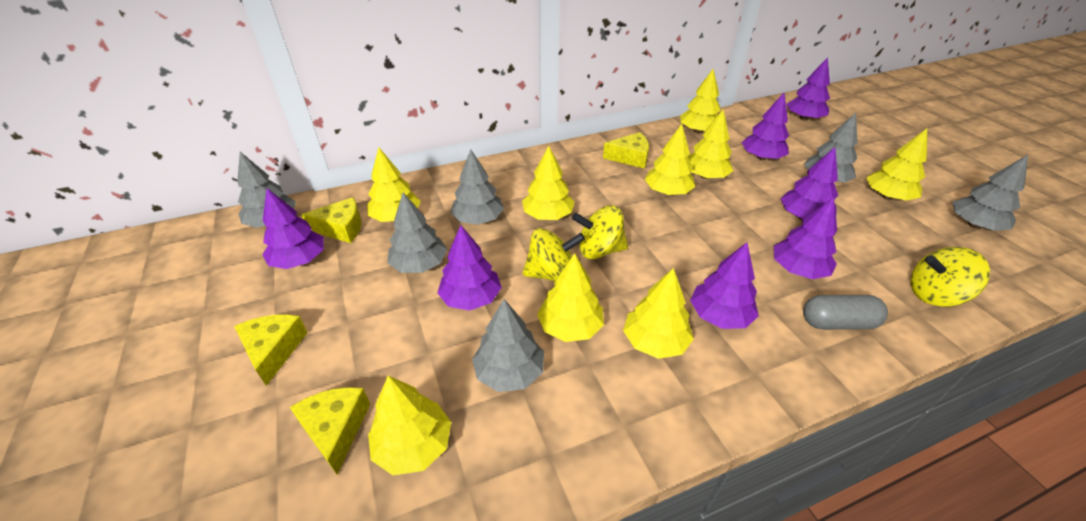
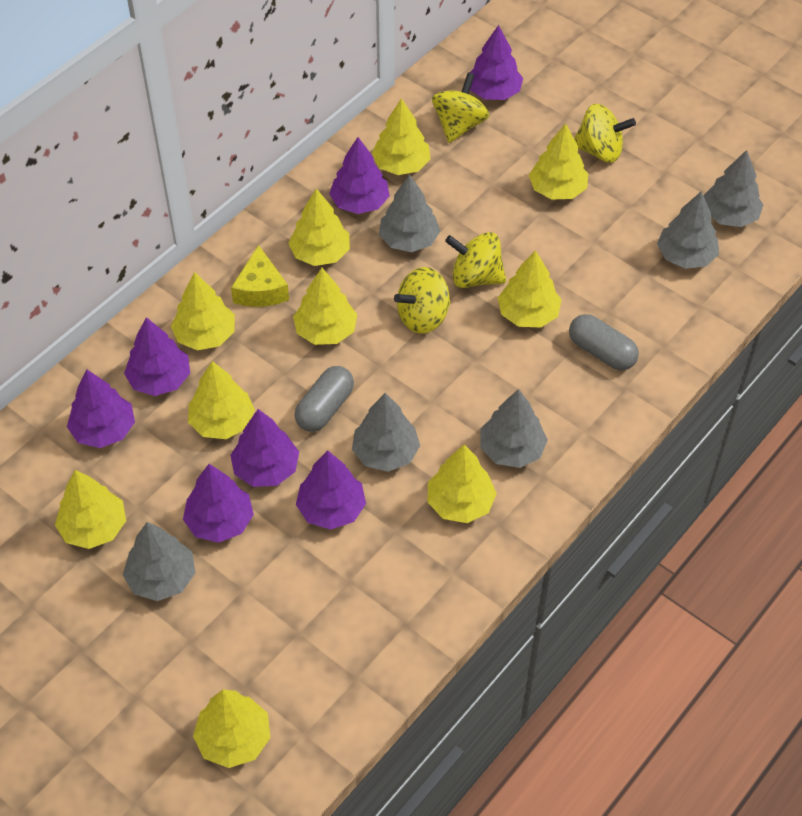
grey capsule: [803,295,888,330] = 1 -> [294,366,354,432] [569,314,639,370] = 2
yellow cheese: [234,314,308,386] [290,387,370,474] [301,197,361,243] [603,132,649,169] = 4 -> [231,245,289,307] = 1
yellow spinning top: [523,228,585,281] [572,205,628,259] [911,247,990,307] = 3 -> [394,267,451,334] [432,72,489,143] [445,232,506,288] [574,104,636,163] = 4
yellow tree: [367,147,421,222] [368,375,451,475] [522,146,574,220] [537,253,604,342] [623,268,694,359] [645,124,695,195] [680,69,720,133] [688,110,733,179] [866,128,927,201] = 9 -> [55,470,126,549] [171,272,235,350] [188,361,255,439] [193,690,270,768] [288,188,350,266] [293,268,357,345] [372,98,430,175] [428,445,497,523] [498,250,561,327] [529,123,588,200] = 10

